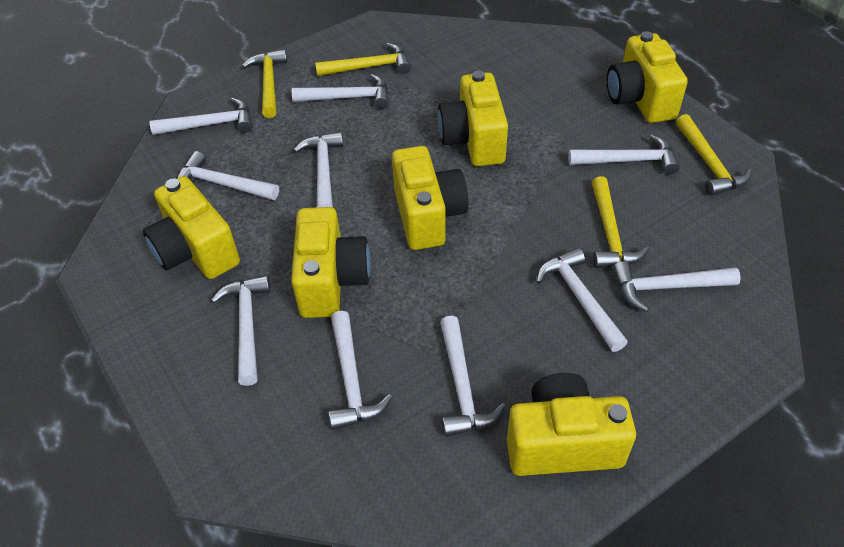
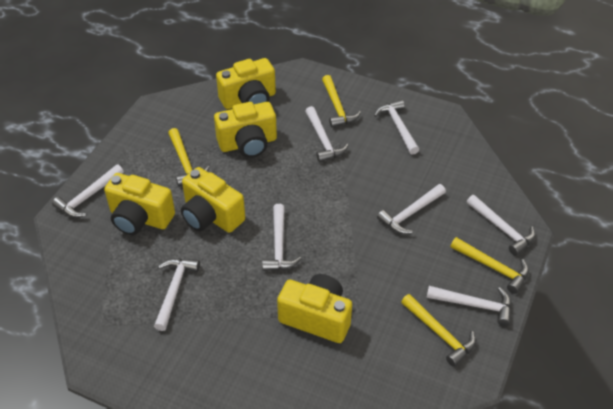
white hammer: [150,97,252,135] [178,151,279,200] [211,275,270,386] [292,74,389,109] [294,132,344,207] [328,311,392,430] [440,316,506,437] [536,248,628,352] [568,134,680,174] [612,261,741,312] = 10 -> [52,164,124,218] [154,258,200,331] [262,204,302,271] [305,106,348,162] [374,99,419,155] [377,184,446,234] [426,286,512,326] [467,195,535,256] = 8
yellow camera: [143,176,240,279] [291,207,371,318] [392,146,468,250] [438,71,508,166] [507,373,636,476] [607,31,688,123] = 6 -> [104,173,175,235] [181,167,245,233] [214,102,277,158] [216,58,276,109] [277,274,352,343] = 5

